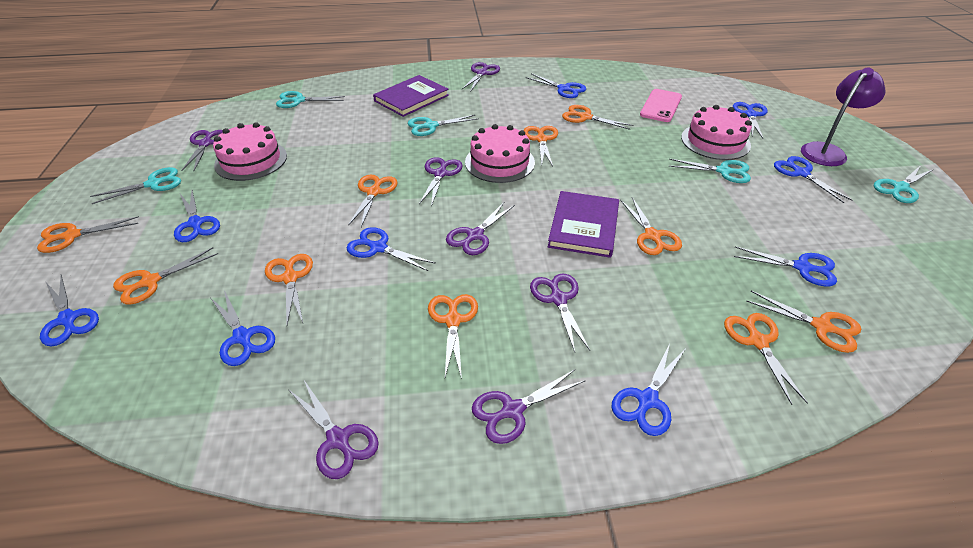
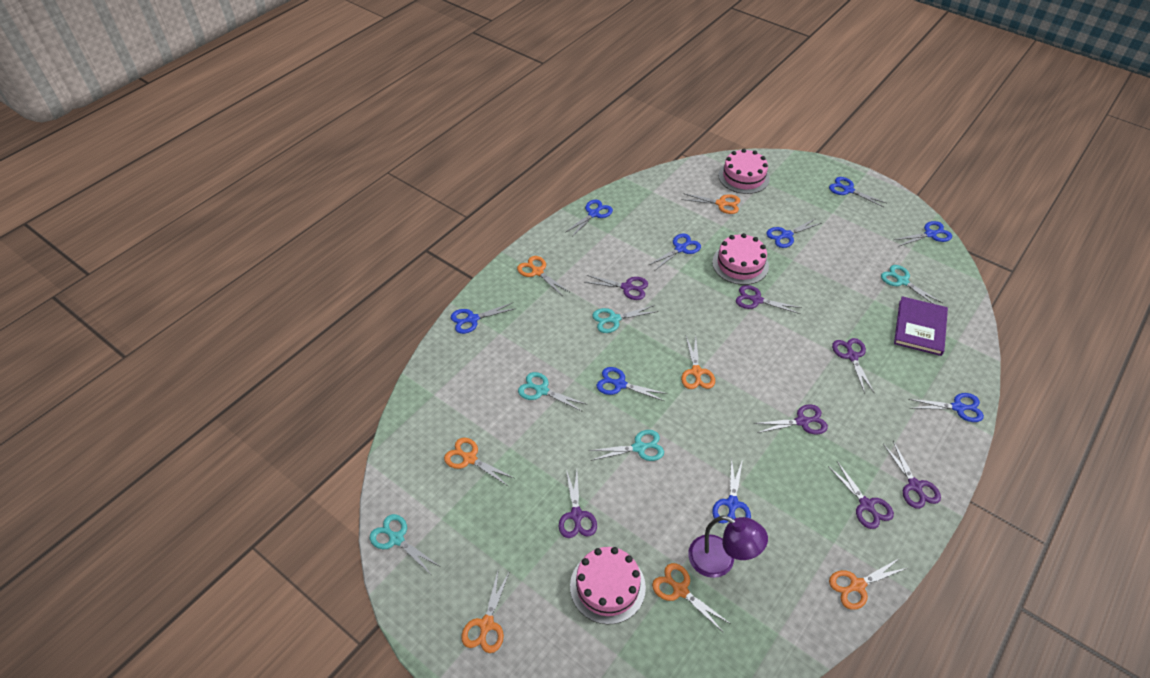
orange scissors: [37,216,139,253] [113,247,218,305] [265,254,313,325] [348,175,397,227] [428,294,478,379] [523,126,558,166] [562,105,633,130] [620,197,682,255] [724,313,808,405] [746,291,861,353] = 10 -> [444,438,514,487] [461,568,510,653] [517,256,569,296] [652,563,731,633] [681,336,715,389] [682,193,740,214] [829,558,907,610] = 7
pink phone: [640,89,682,122] = 1 -> none = 0
purple book: [373,75,449,117] [548,191,619,258] = 2 -> [894,296,948,356] = 1

